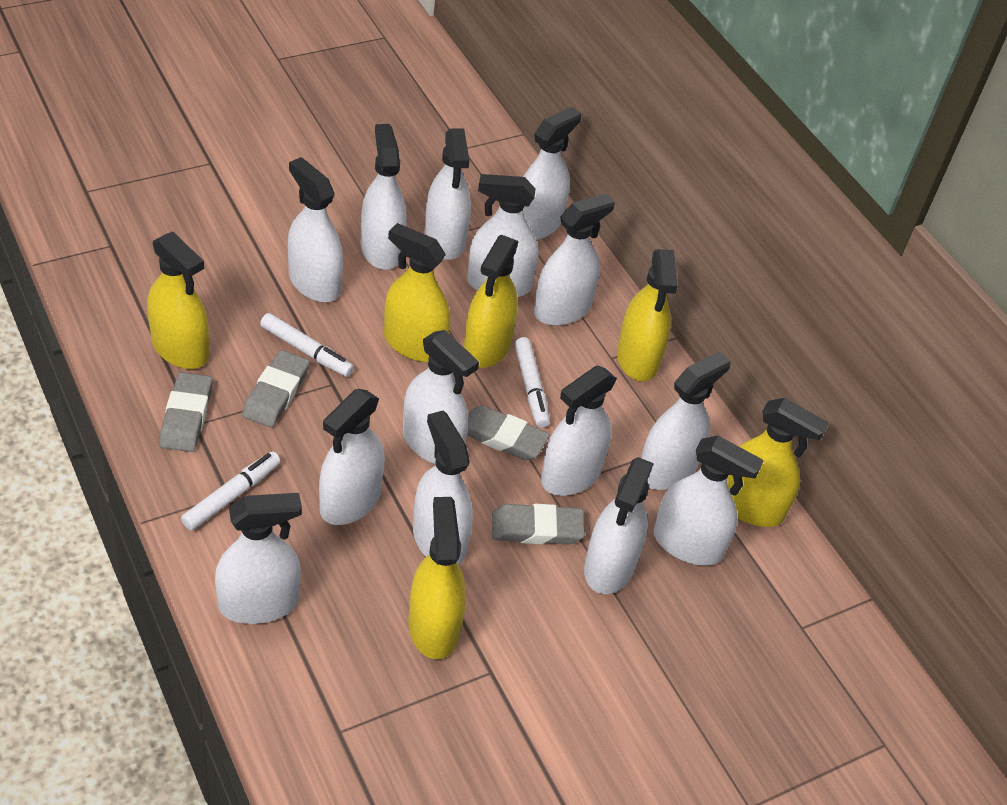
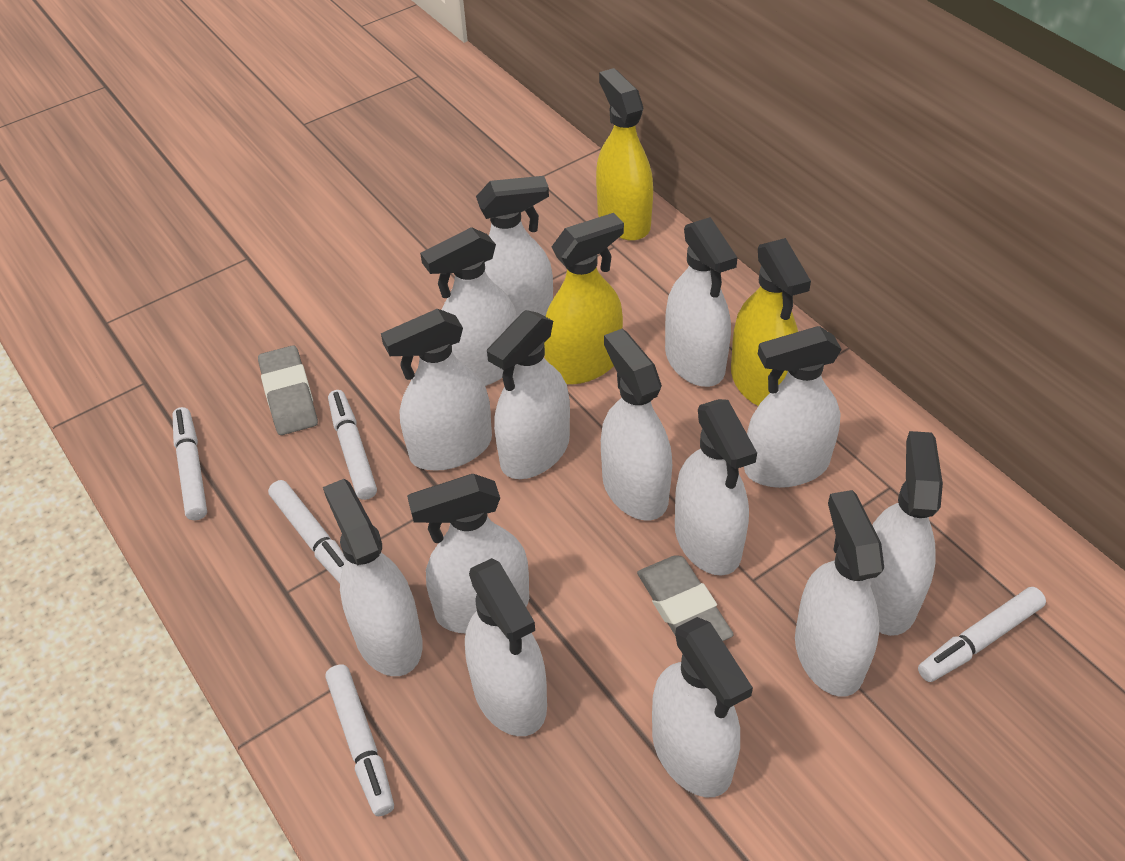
grey eraser: [159,372,212,452] [242,350,310,428] [467,405,550,460] [492,504,585,544] = 4 -> [258,345,318,435] [637,555,734,641] = 2
white marker: [181,451,280,530] [260,313,354,377] [515,337,550,428] = 3 -> [173,407,207,520] [268,480,346,583] [325,664,394,816] [328,390,377,500] [918,587,1046,682] = 5
yellow spray bottle: [147,232,209,369] [384,223,450,362] [408,497,466,659] [464,235,519,368] [617,249,678,381] [727,398,829,527] = 6 -> [544,213,624,384] [596,68,653,241] [731,238,811,406] = 3

